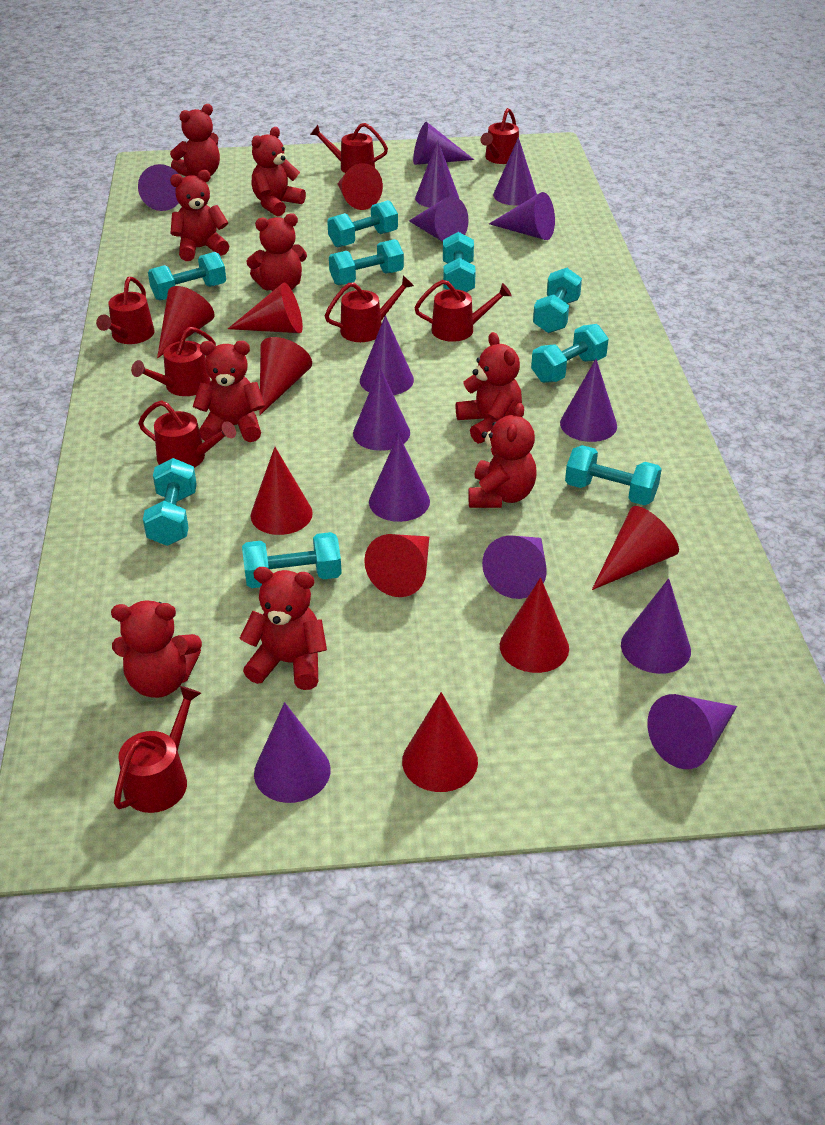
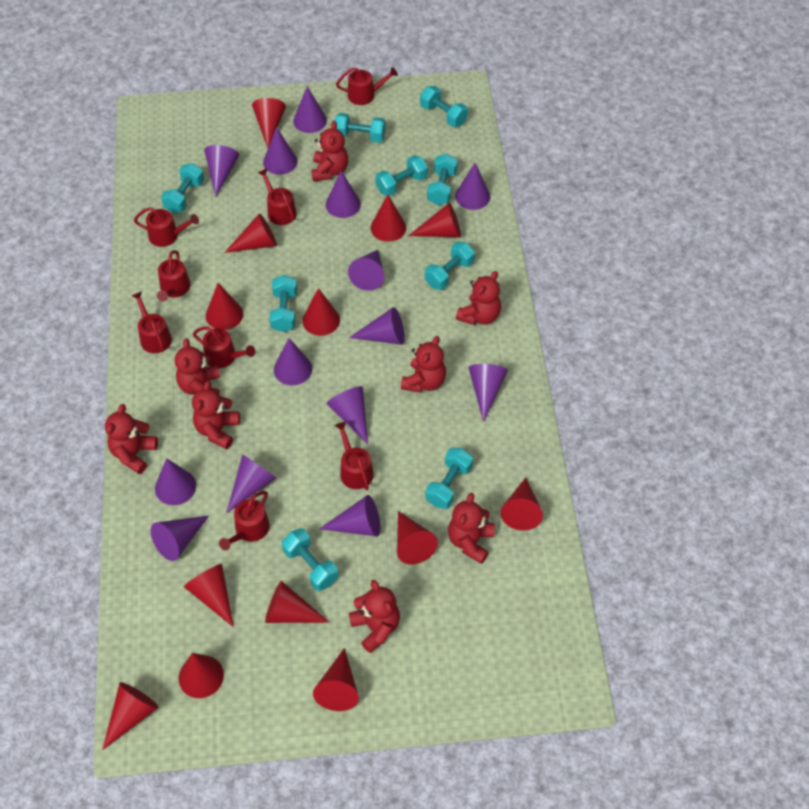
red cone: [157,286,215,359] [228,283,303,333] [251,447,313,535] [259,337,312,415] [337,163,383,210] [364,534,429,597] [402,692,478,792] [500,578,569,673] [592,506,679,590] = 9 -> [102,682,159,750] [179,653,224,698] [184,564,234,627] [206,283,243,330] [224,213,277,253] [252,98,286,148] [265,581,330,623] [302,288,340,336] [313,648,359,711] [371,194,406,242] [397,511,438,564] [409,203,461,237] [500,477,543,530] = 13
red teddy bear: [111,600,202,698] [170,104,220,176] [170,170,229,261] [193,341,265,442] [239,567,327,690] [246,213,307,291] [251,127,306,216] [456,332,522,444] [468,403,537,508] = 9 -> [105,404,158,474] [175,339,220,395] [192,380,240,449] [311,121,348,181] [349,580,400,653] [401,336,446,393] [448,493,495,564] [456,271,501,325] = 8

